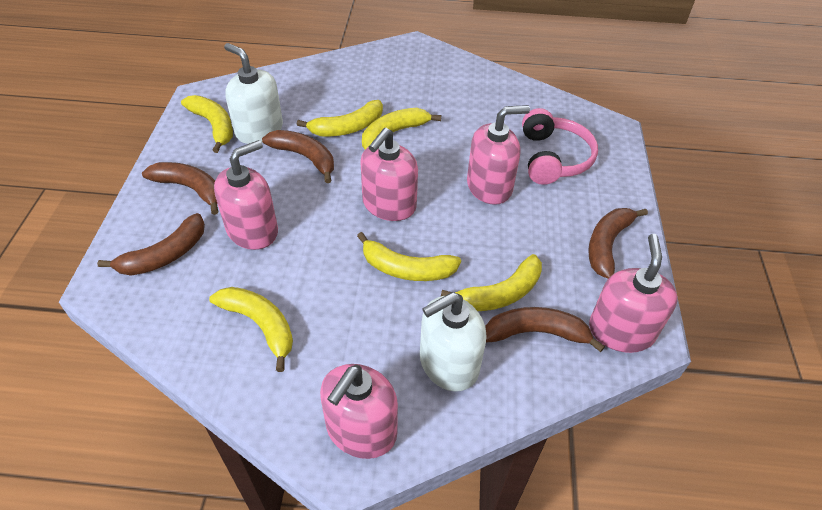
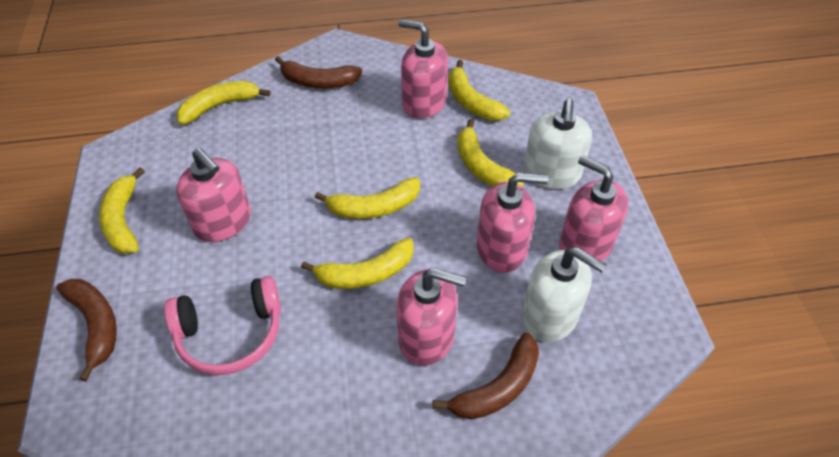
brown banana: [97,213,205,275] [142,162,219,215] [262,130,334,183] [485,307,605,352] [588,208,648,279] = 5 -> [56,279,117,382] [275,56,362,88] [432,333,539,420] = 3

